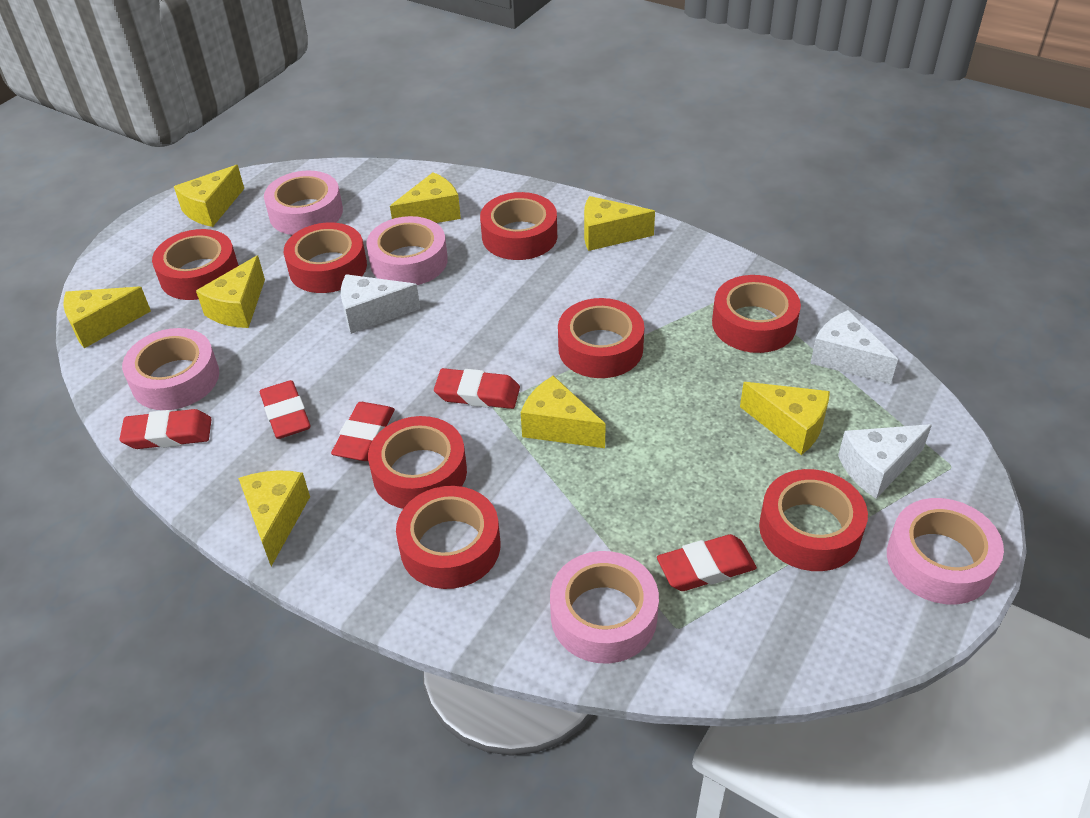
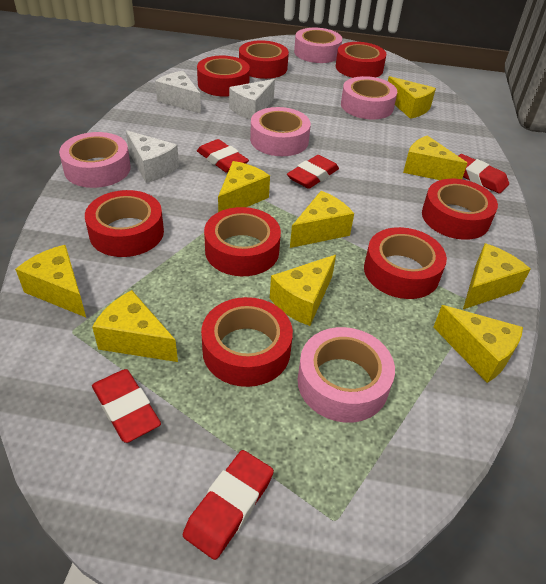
yellow cheese: [64,286,151,348] [174,165,244,227] [196,255,265,328] [238,471,310,566] [390,172,461,223] [521,376,606,448] [584,196,655,251] [740,382,830,455] = 8 -> [15,245,86,317] [92,290,178,362] [218,161,270,212] [270,255,336,326] [290,191,354,248] [388,76,436,119] [403,135,467,180] [433,305,523,383] [463,243,530,309] = 9

